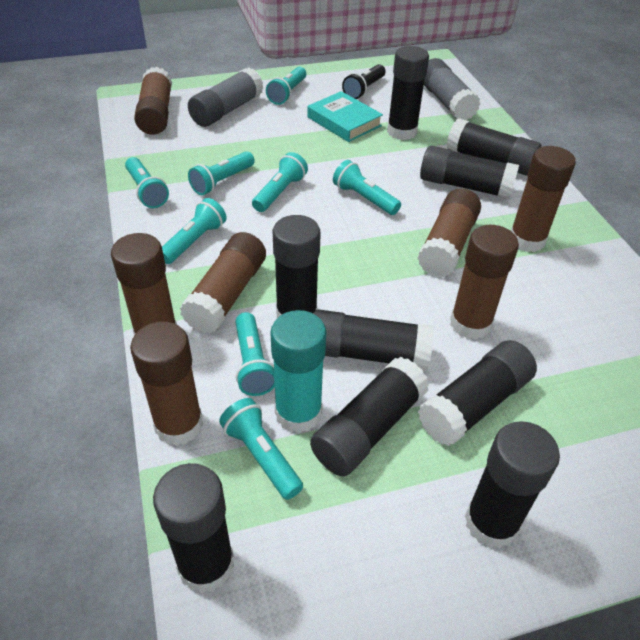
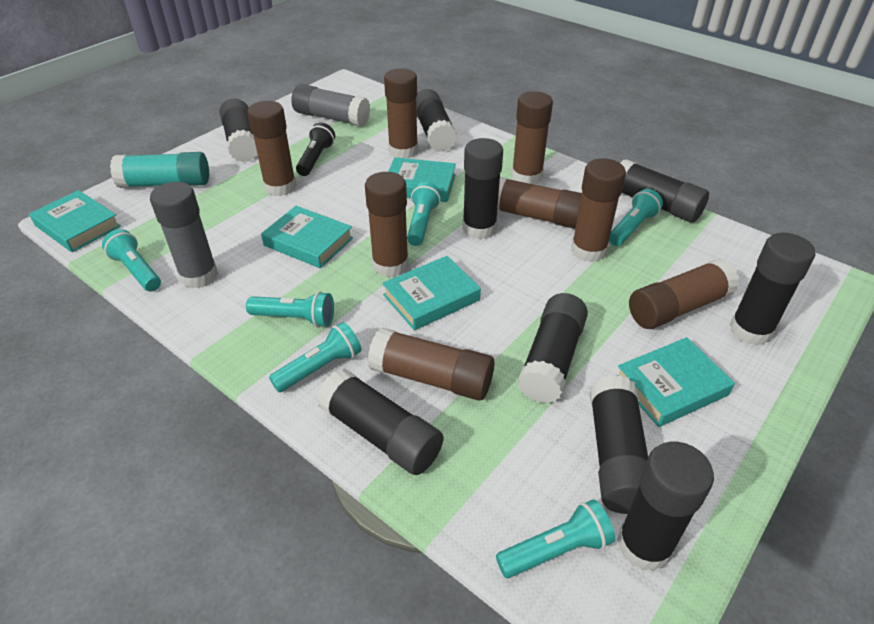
brown glue stick: [111,233,177,335] [130,322,203,446] [134,67,172,135] [180,232,266,334] [418,188,481,277] [450,225,519,340] [511,146,576,252] = 7 -> [247,101,297,196] [365,172,409,277] [368,328,494,401] [384,68,418,158] [497,177,582,229] [511,91,553,184] [571,158,626,262] [629,258,739,329] = 8
turquoise book: [308,91,383,142] = 1 -> [29,190,121,252] [261,206,353,268] [382,256,481,330] [388,157,456,202] [617,337,735,427] = 5
turquoise flashlight: [125,157,169,208] [162,198,227,264] [188,151,255,195] [219,398,303,500] [235,312,275,396] [252,152,308,212] [266,67,306,105] [333,160,401,215] = 8 -> [102,229,161,292] [246,291,334,327] [269,322,362,392] [407,182,441,246] [496,499,615,578] [609,189,663,246] = 6

